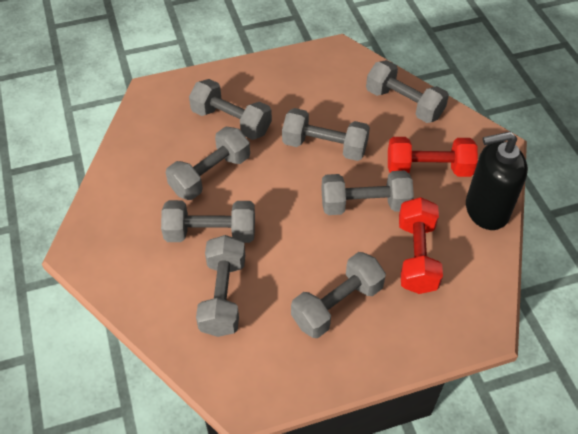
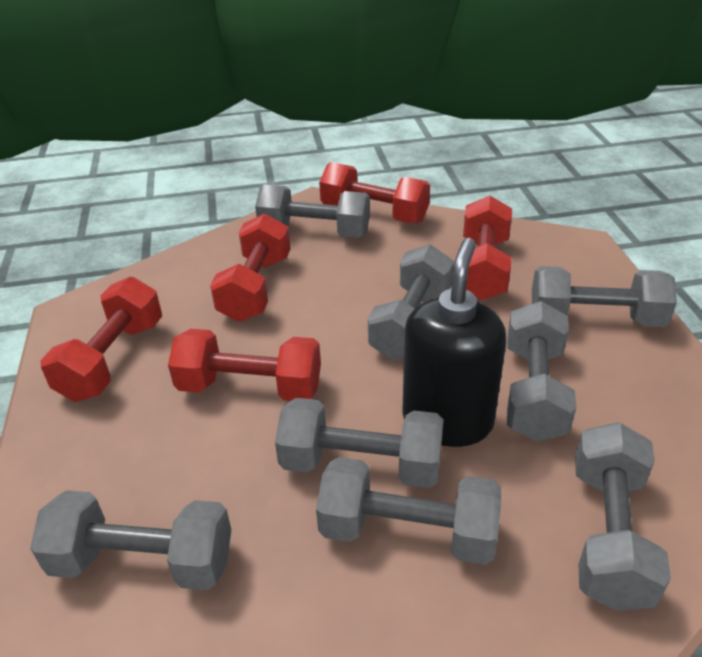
red dumbbell: [388,137,478,177] [399,197,443,294] = 2 -> [40,277,162,402] [168,329,321,401] [210,213,291,322] [319,162,430,223] [463,196,512,300] = 5

